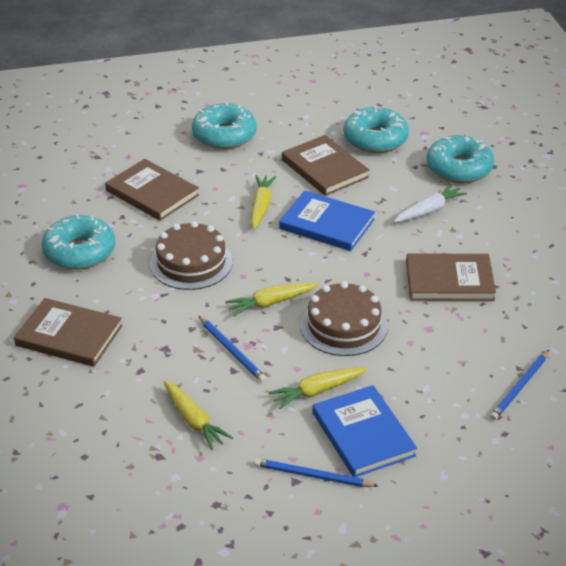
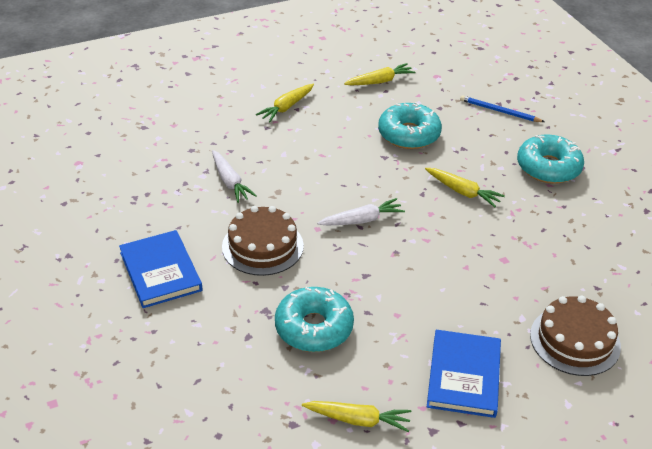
blue pencil: [199,316,266,382] [254,458,378,487] [490,350,549,420] = 3 -> [460,95,545,122] = 1
brown book: [14,298,122,367] [105,159,199,221] [282,135,369,196] [406,253,496,301] = 4 -> none = 0
turquoise donut: [42,214,115,270] [192,102,257,149] [344,106,409,153] [426,135,494,183] = 4 -> [275,287,354,352] [378,102,442,149] [517,135,584,184] = 3
white carrot: [394,184,467,222] = 1 -> [212,150,257,203] [317,198,405,225] = 2

